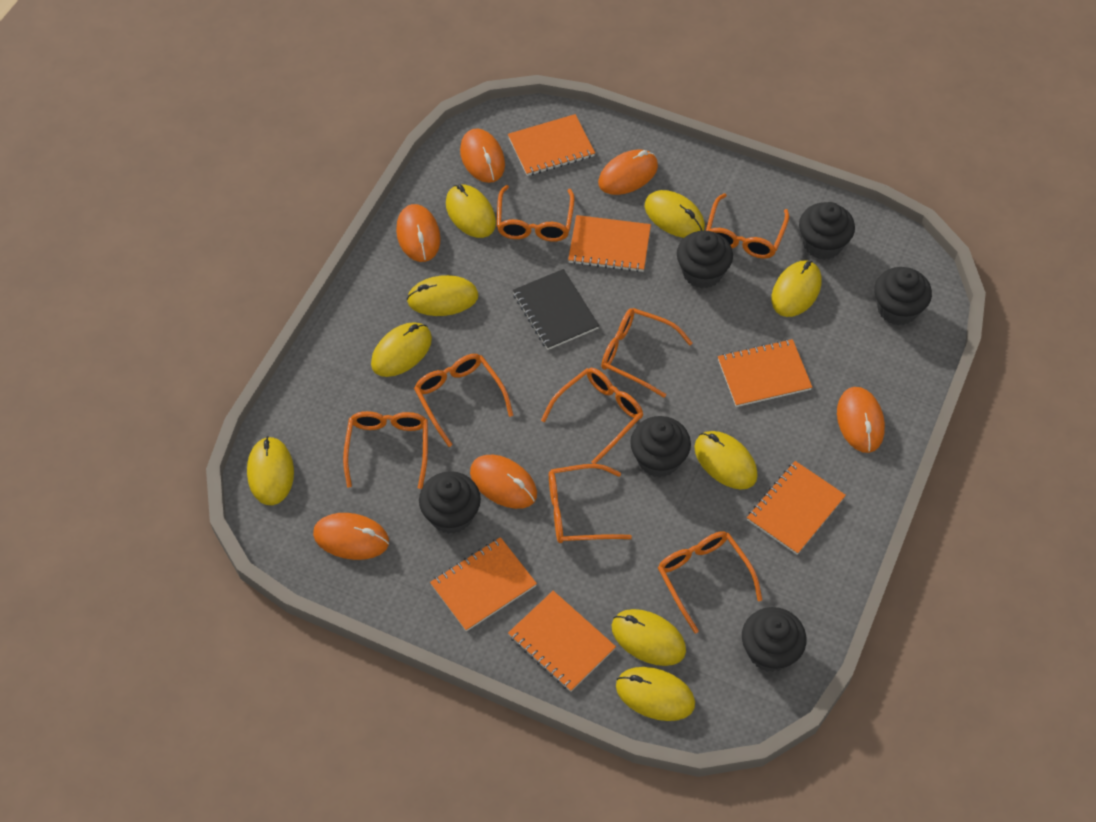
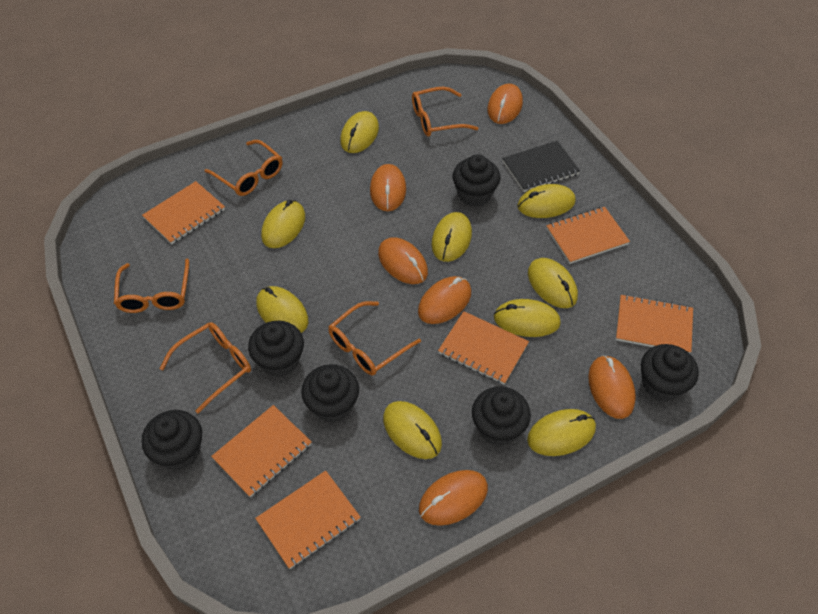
orange glasses: [343,411,428,489] [414,354,513,447] [497,185,575,242] [541,368,644,464] [549,464,632,543] [601,308,693,398] [658,531,762,634] [706,193,789,258] = 8 -> [114,258,189,313] [159,322,251,413] [205,140,283,196] [328,301,421,376] [412,87,478,136] = 5

